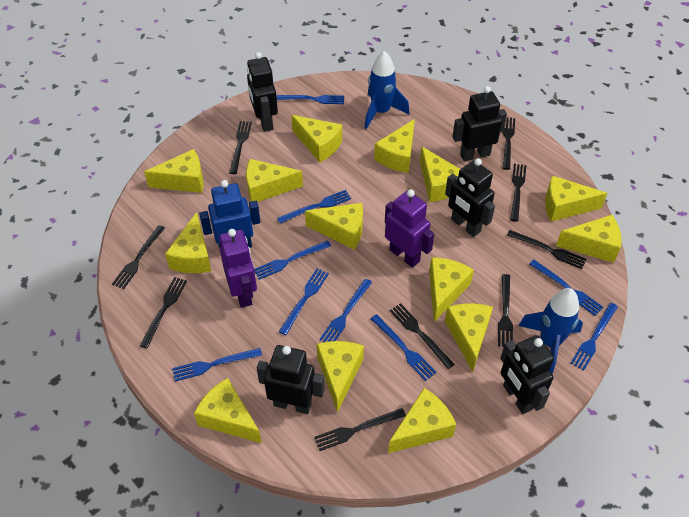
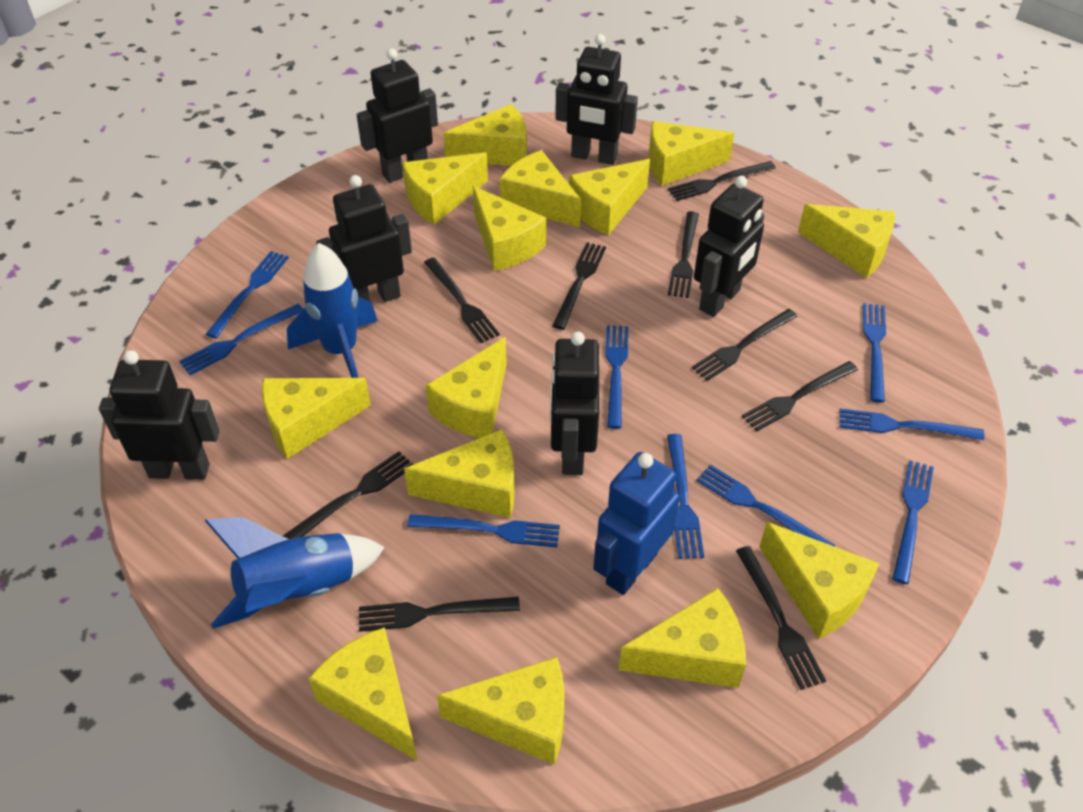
black robot: [247,52,278,132] [257,345,324,414] [445,158,495,237] [452,86,507,161] [500,335,554,414] = 5 -> [99,350,220,480] [316,175,412,302] [356,48,438,183] [550,332,599,475] [555,34,638,165] [694,176,764,317] = 6
purple robot: [219,229,257,308] [385,189,434,268] = 2 -> none = 0

